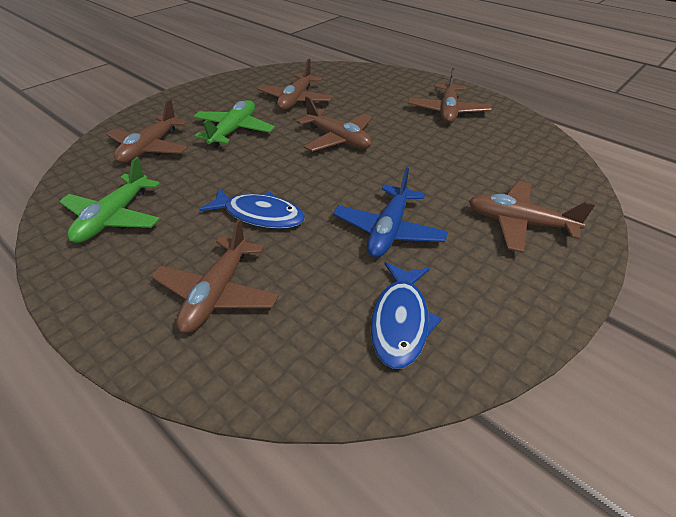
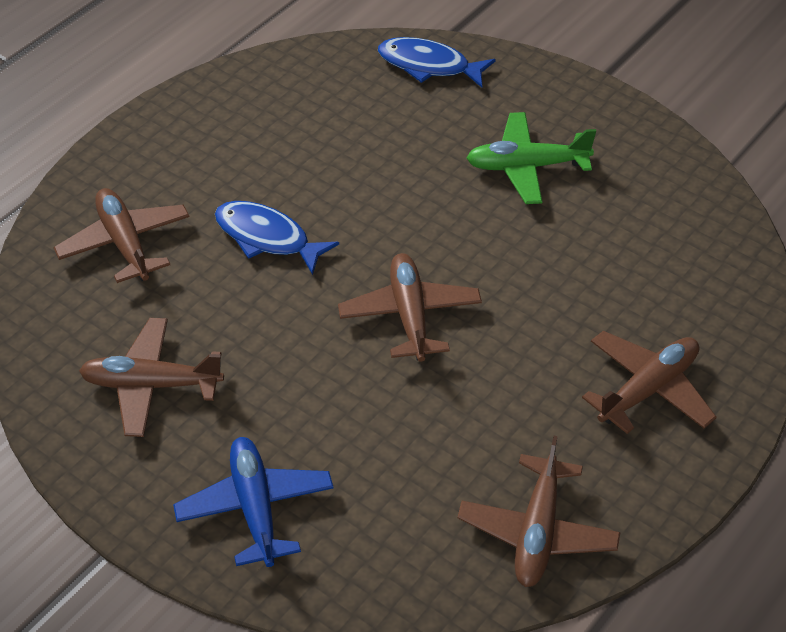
brown plane: [106,99,188,163] [151,218,279,333] [258,59,334,110] [297,96,372,152] [408,68,492,124] [469,181,595,253] = 6 -> [53,188,190,283] [79,318,224,437] [338,253,482,362] [457,436,620,587] [582,331,717,434] = 5
green plane: [59,157,160,243] [193,100,275,148] = 2 -> [466,112,596,204] = 1

